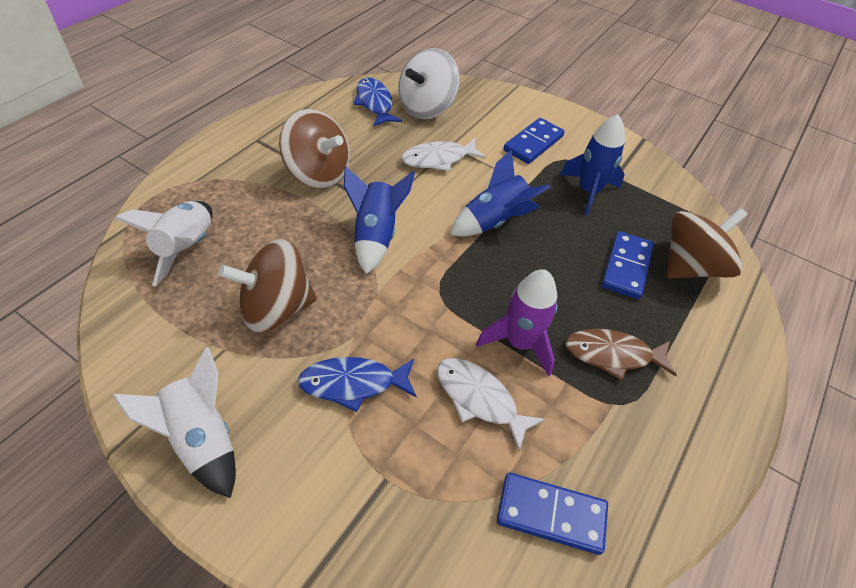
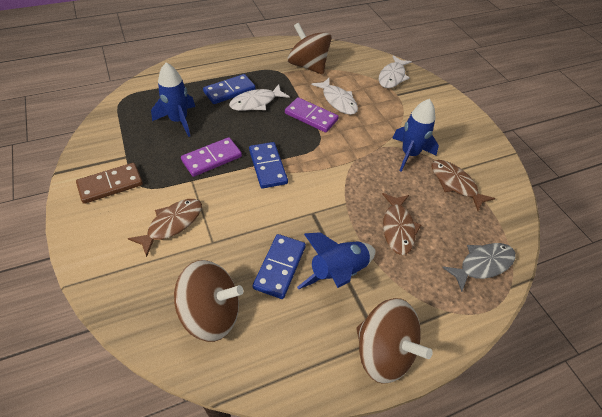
blue fish: [298,357,417,412] [353,78,402,127] = 2 -> none = 0
brown domino: none = 0 -> [76,163,143,204] = 1
brown fish: [565,329,677,380] = 1 -> [128,199,202,257] [382,193,421,255] [431,160,495,211] = 3
grey fish: none = 0 -> [442,243,516,292] = 1
purple domino: none = 0 -> [181,137,242,177] [285,97,339,132] = 2
purple rocket: [476,269,557,376] = 1 -> none = 0
white fish: [401,138,486,171] [437,358,545,451] = 2 -> [229,84,290,111] [311,78,358,115] [379,55,412,88] = 3
white rocket: [113,347,236,498] [114,201,212,287] = 2 -> none = 0
white spinning top: [398,48,459,119] = 1 -> none = 0

